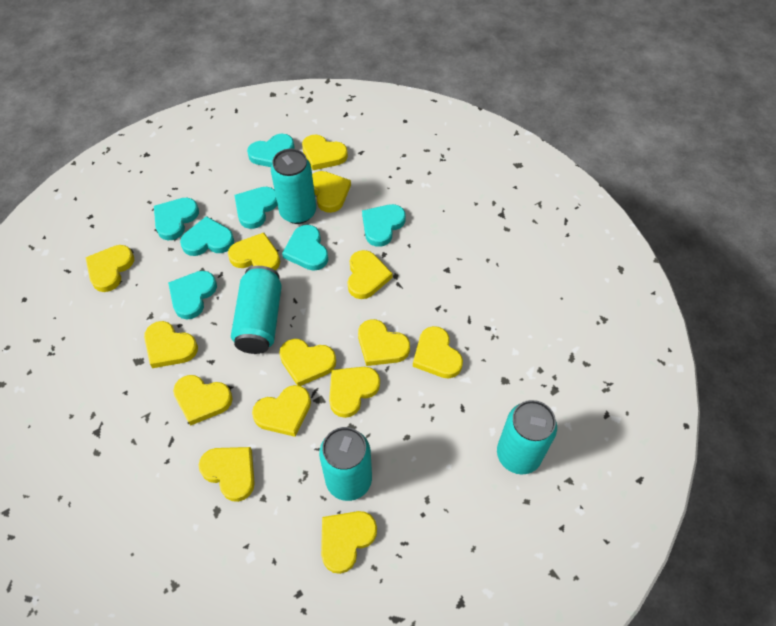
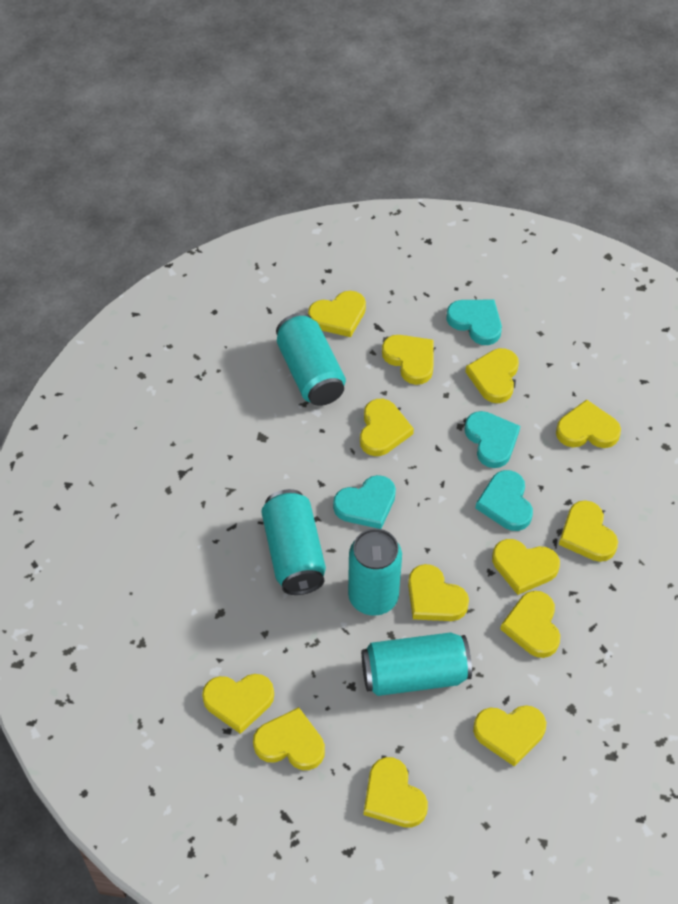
turquoise heart: [154,198,199,240] [168,271,217,319] [180,216,234,256] [234,187,277,229] [247,134,295,167] [282,225,328,271] [362,204,406,247] = 7 -> [333,475,396,529] [446,300,502,345] [465,411,520,468] [475,470,533,531] = 4
yellow heart: [85,245,134,292] [144,321,198,368] [173,375,233,426] [198,447,255,502] [228,233,280,270] [252,385,311,437] [279,339,336,386] [302,135,348,170] [312,171,351,213] [321,511,377,574] [329,367,380,418] [347,250,392,299] [358,319,410,366] [413,326,463,379] = 14 -> [202,674,274,734] [253,707,325,770] [308,291,366,337] [360,399,414,456] [364,757,428,828] [382,335,434,385] [408,564,469,621] [465,348,519,403] [473,705,546,767] [492,539,560,595] [500,591,560,658] [556,400,621,448] [559,500,618,562] = 13

